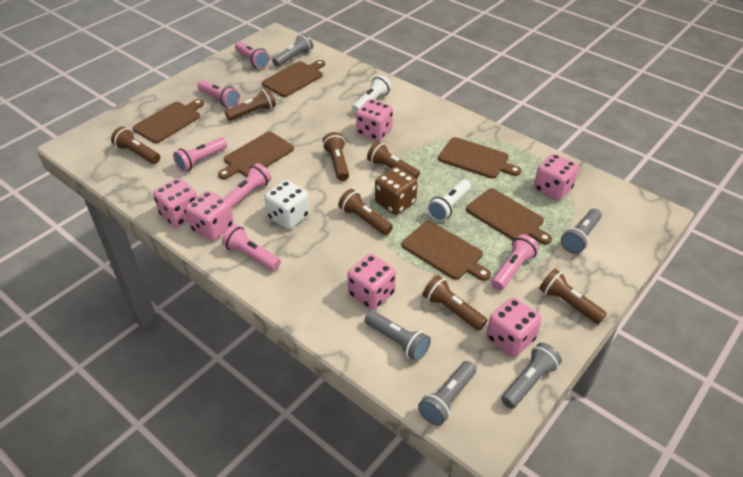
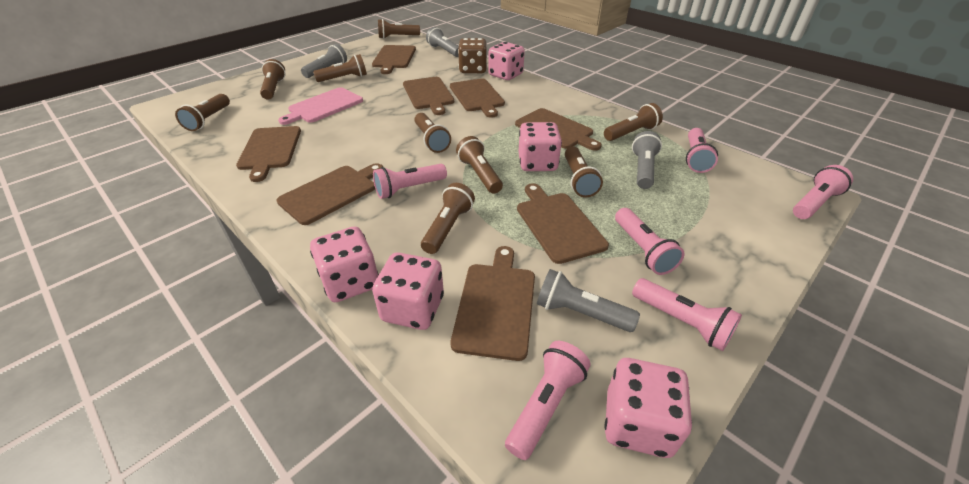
brown cutting board: [133,99,204,143] [218,132,294,179] [262,60,325,97] [402,221,491,281] [438,137,521,179] [466,188,552,245] = 6 -> [236,126,301,182] [276,163,383,225] [372,45,416,74] [403,77,454,115] [450,78,505,118] [450,246,535,361] [515,108,602,151] [517,183,609,264] = 8
brown flashlight: [111,127,160,164] [225,88,276,121] [323,132,349,181] [338,189,393,235] [367,141,420,179] [423,275,487,331] [540,269,607,324] = 7 -> [175,94,230,131] [260,59,285,100] [313,54,367,82] [378,19,420,39] [414,113,451,153] [421,183,475,254] [456,136,503,194] [565,146,603,198] [604,103,663,141] = 9
grey flashlight: [272,33,313,67] [365,310,431,361] [418,361,476,426] [501,343,562,409] [561,209,602,254] = 5 -> [301,44,347,78] [426,27,459,57] [537,269,640,332] [632,131,662,189] = 4
pink cutting board: none = 0 -> [278,87,363,125] = 1
pink dice: [153,178,197,227] [186,191,234,241] [347,254,396,310] [356,99,393,141] [486,297,542,357] [534,154,579,201] = 6 -> [310,226,379,302] [372,252,444,330] [488,42,525,80] [519,122,562,171] [604,358,692,458] = 5
white dice: [264,180,310,229] = 1 -> none = 0
white flashlight: [352,75,392,113] [427,179,471,222] = 2 -> none = 0

